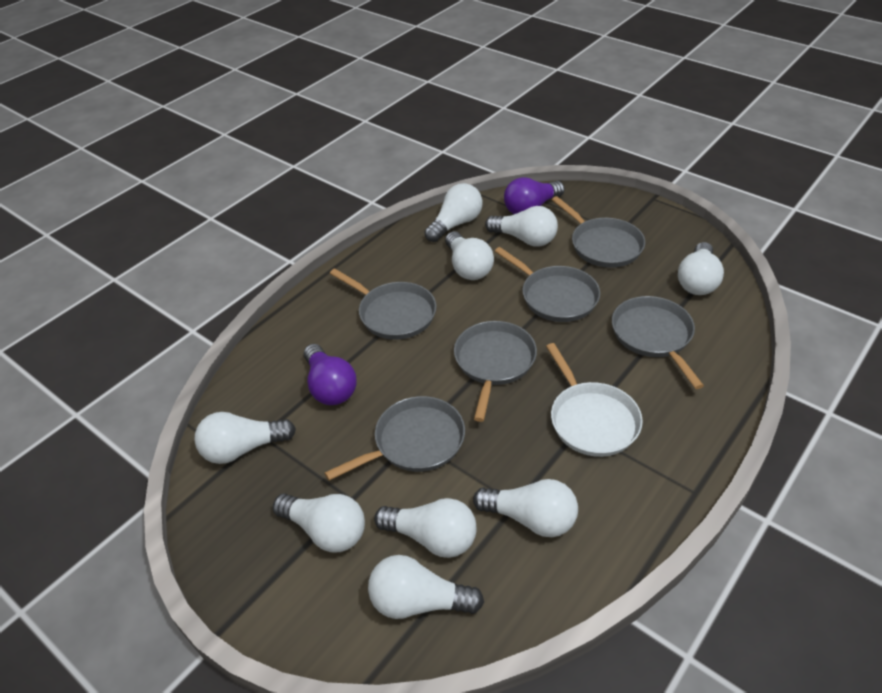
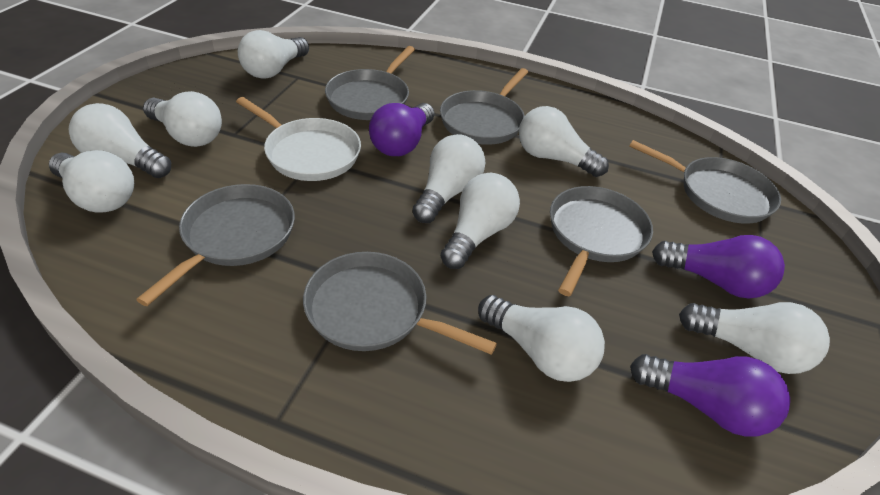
purple light bulb: [304,344,357,405] [504,177,565,214] = 2 -> [369,103,434,156] [630,354,790,437] [652,235,785,298] = 3

